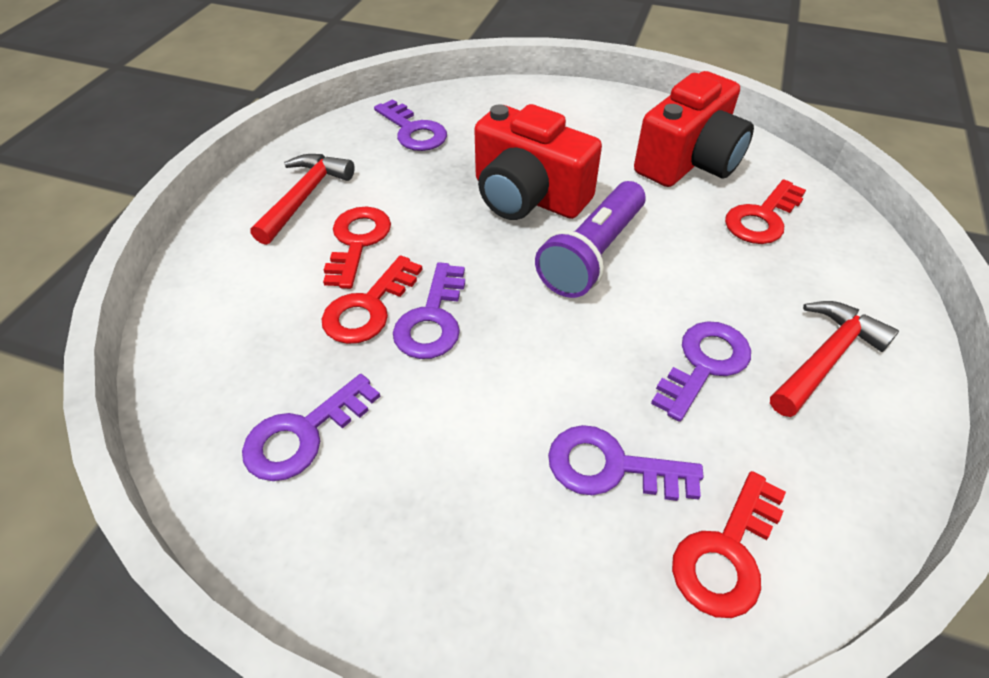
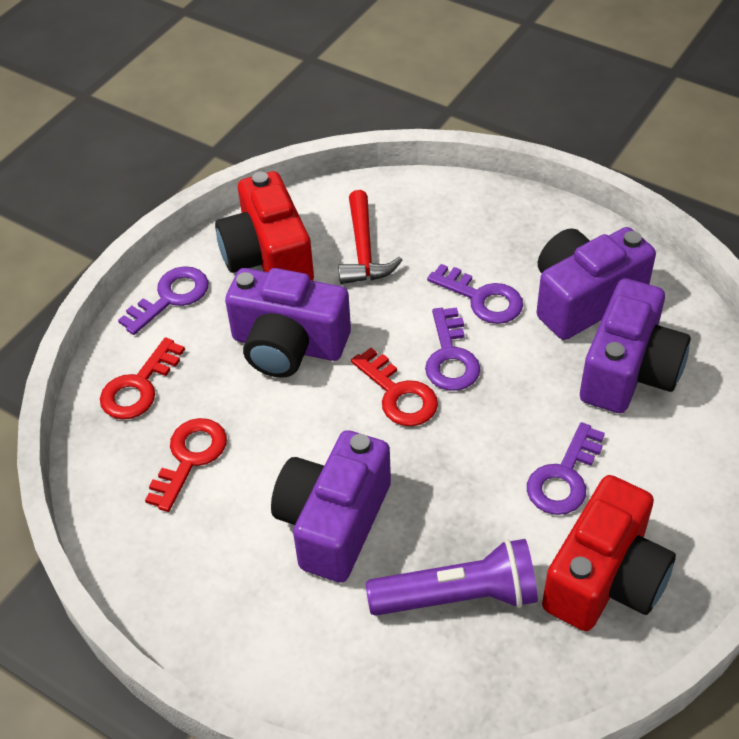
purple camera: none = 0 -> [225,268,351,378] [271,430,391,583] [537,227,656,340] [580,278,691,413] = 4
purple key: [242,374,380,481] [374,99,447,151] [393,262,465,359] [548,425,704,501] [651,321,751,422] = 5 -> [118,266,209,335] [425,307,480,391] [427,264,523,324] [527,422,605,515] = 4
red hammer: [250,154,355,245] [770,301,899,417] = 2 -> [338,190,403,284] = 1
red key: [322,255,423,344] [323,207,391,289] [672,471,786,618] [725,179,806,244] = 4 -> [100,338,185,419] [145,418,227,512] [351,348,438,426] = 3

